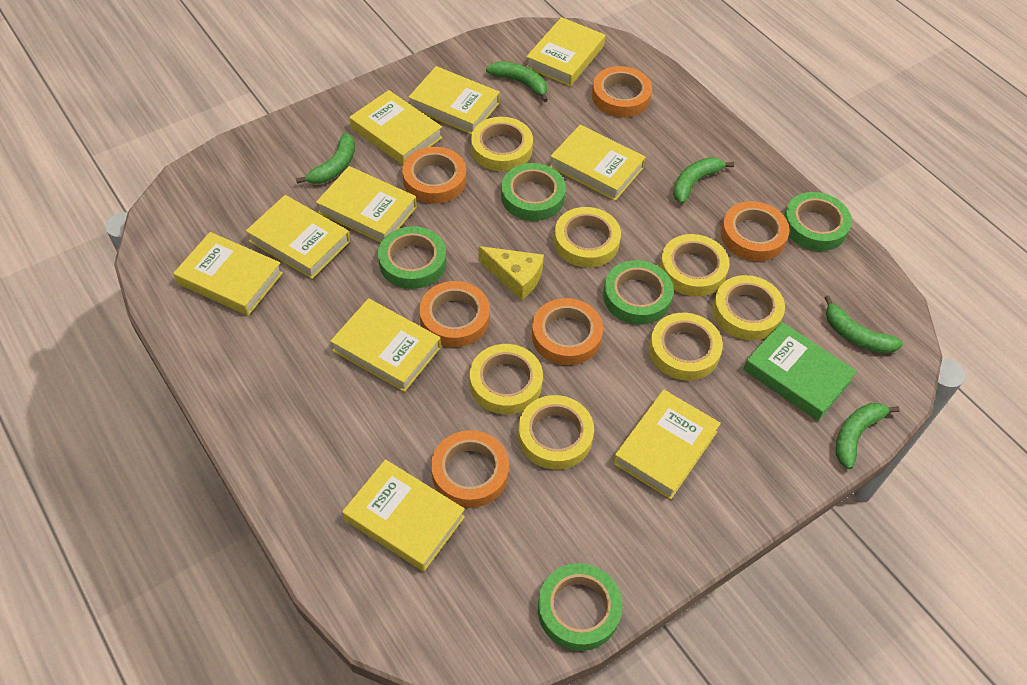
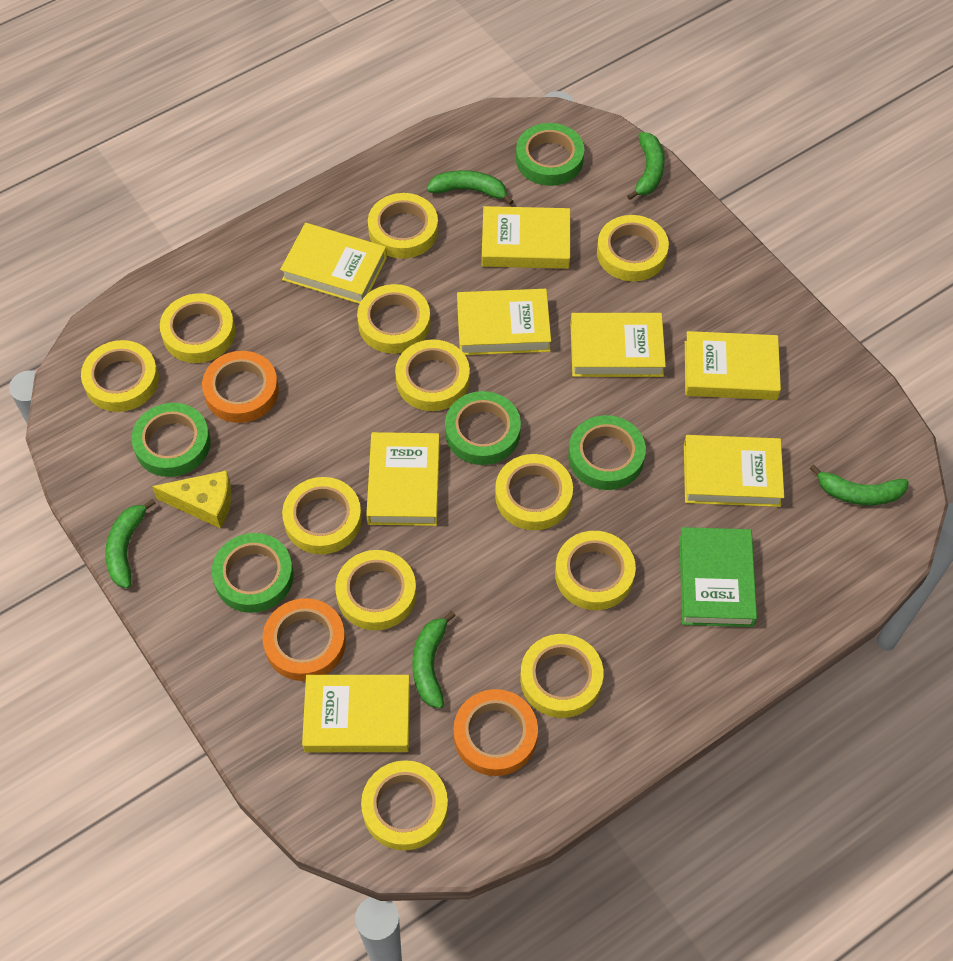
orange tape: [402,147,466,204] [419,281,490,347] [431,430,509,508] [532,298,603,365] [592,66,652,117] [721,201,790,261] = 6 -> [202,351,279,423] [263,598,346,681] [453,689,538,776] = 3
yellow book: [173,232,283,316] [246,195,350,279] [316,166,417,243] [330,298,441,392] [342,459,465,572] [350,90,443,165] [408,66,500,134] [526,17,605,86] [550,125,646,201] [613,390,721,500] = 10 -> [280,223,387,304] [302,675,410,752] [366,432,440,526] [457,289,551,355] [482,206,570,269] [570,313,666,377] [684,435,784,507] [685,331,781,400] = 8
yellow tape: [470,344,543,414] [471,117,533,172] [518,395,594,470] [554,207,621,268] [649,313,723,381] [660,234,729,296] [713,275,785,340] = 7 -> [81,340,159,412] [160,293,235,363] [282,477,362,554] [335,550,417,630] [357,284,430,354] [361,760,448,850] [368,193,438,259] [395,339,470,411] [495,454,573,530] [520,634,604,718] [555,531,636,610] [597,215,669,281] = 12

